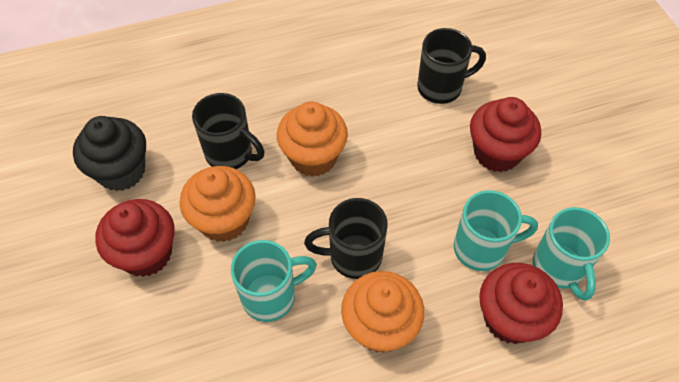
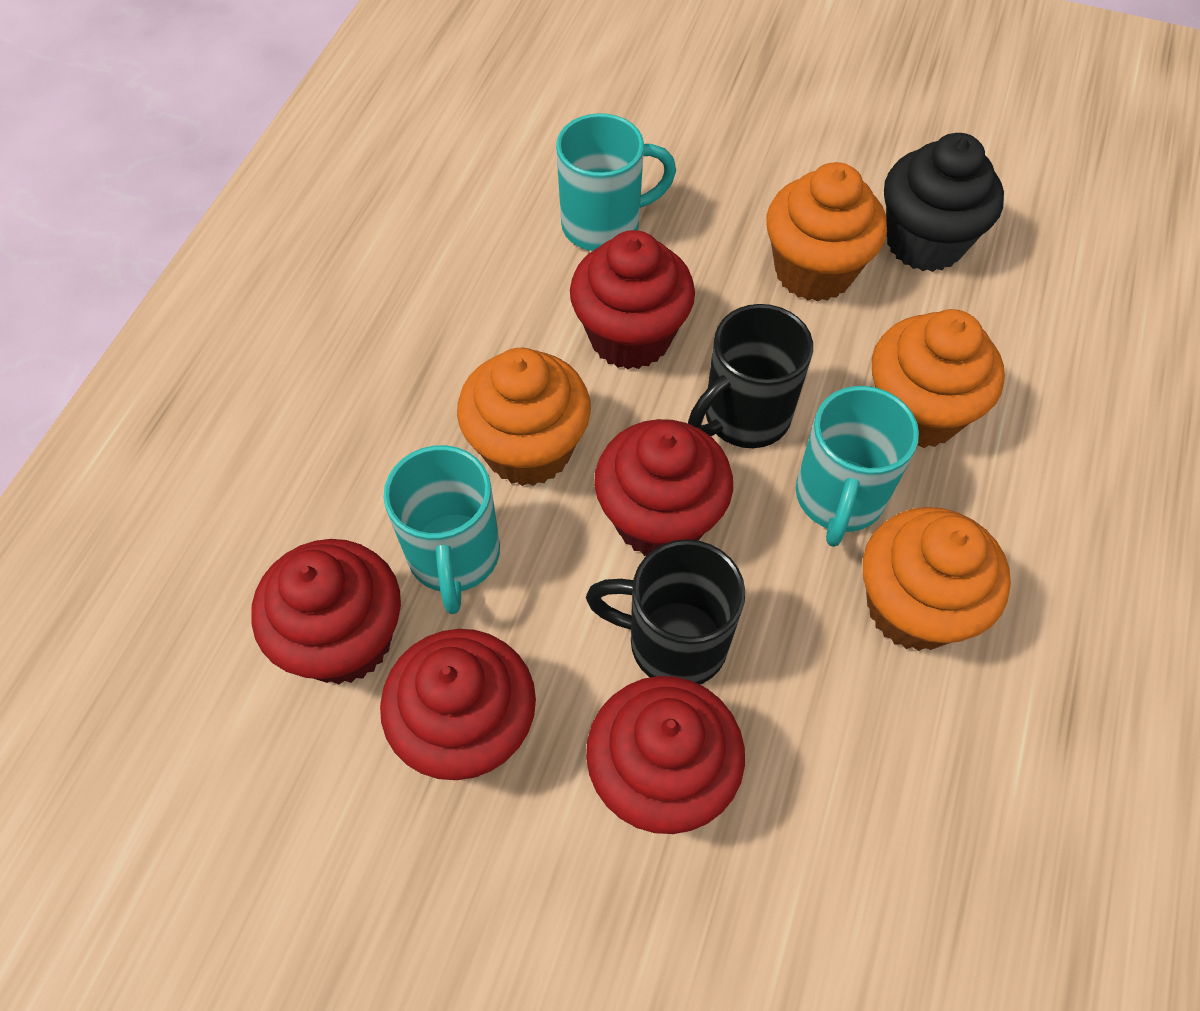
black mug: [192,93,264,169] [304,198,388,279] [417,28,486,104] = 3 -> [586,539,745,685] [688,304,813,448] = 2
orange cupcake: [180,166,256,242] [277,101,348,177] [341,271,424,353] = 3 -> [457,348,591,486] [766,162,887,302] [863,507,1011,651] [872,309,1005,448] = 4
red cupcake: [95,199,175,277] [470,97,541,172] [479,263,563,344] = 3 -> [251,539,401,684] [380,629,536,780] [570,230,695,369] [586,676,745,834] [594,419,733,556] = 5

